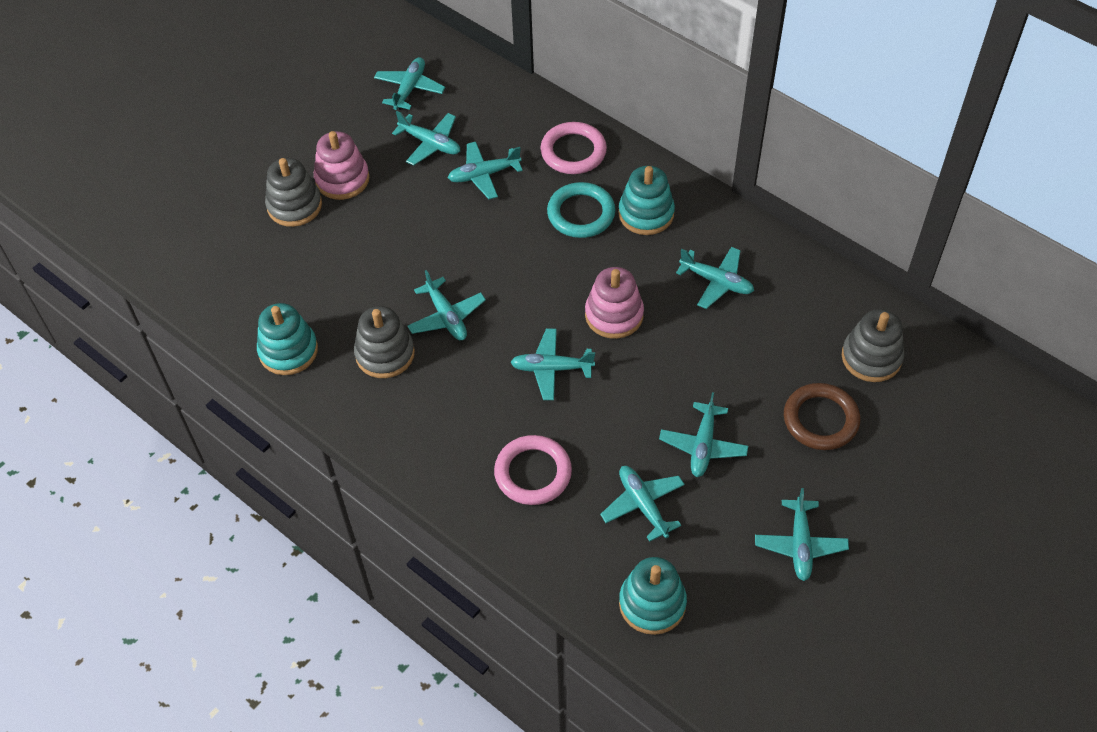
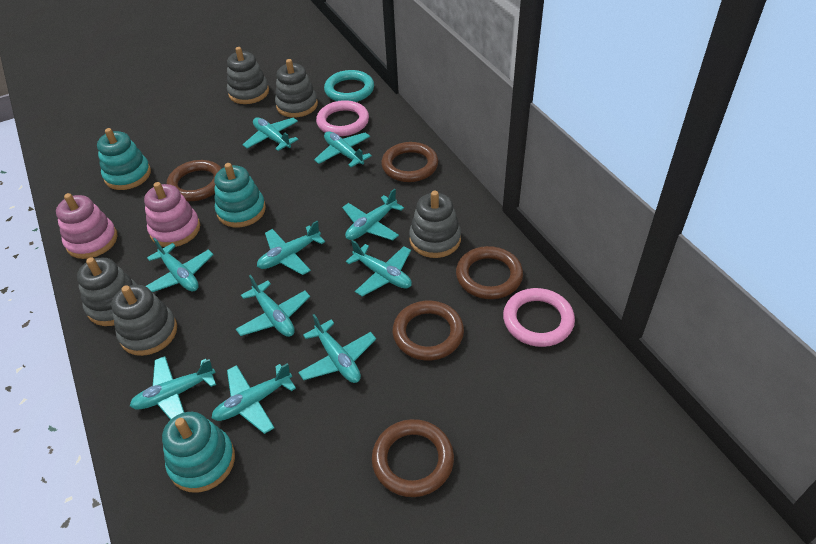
brown ring: [784,383,860,450] = 1 -> [167,160,222,201] [372,419,454,497] [381,142,438,182] [393,301,464,361] [456,246,523,299] = 5
grey stacking toy: [265,158,322,227] [354,306,415,378] [842,309,904,382] = 3 -> [77,257,137,326] [111,285,177,356] [227,47,269,104] [275,59,318,118] [409,191,461,258] = 5
turquoise plane: [374,57,445,110] [392,111,460,166] [407,270,486,340] [448,141,523,199] [510,329,595,400] [600,466,685,542] [659,392,748,477] [676,247,754,309] [755,488,849,581] = 9 -> [130,356,216,420] [146,238,214,292] [212,363,296,434] [236,275,310,337] [242,117,299,151] [257,221,325,275] [298,314,376,383] [314,131,372,167] [342,188,404,240] [346,240,412,296] = 10

